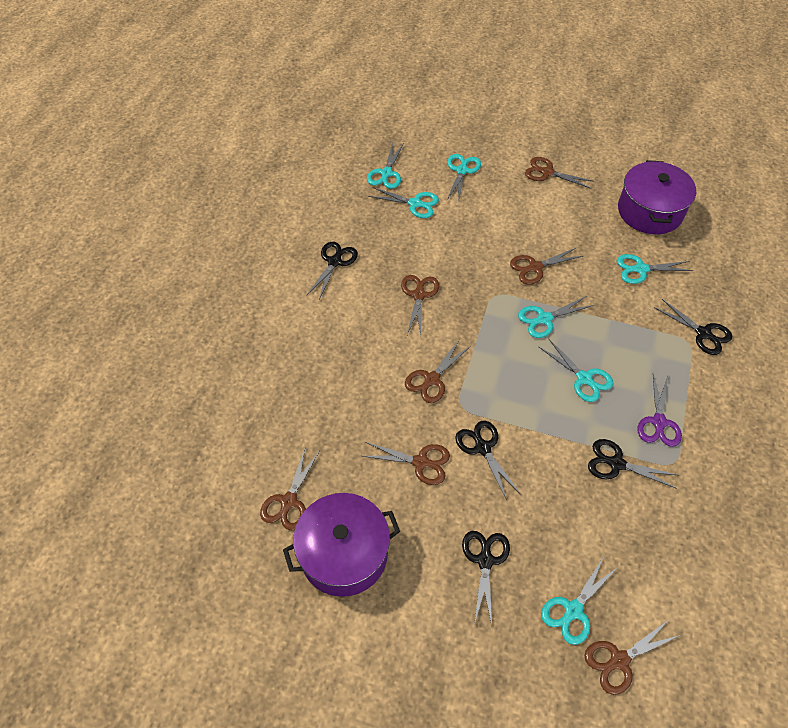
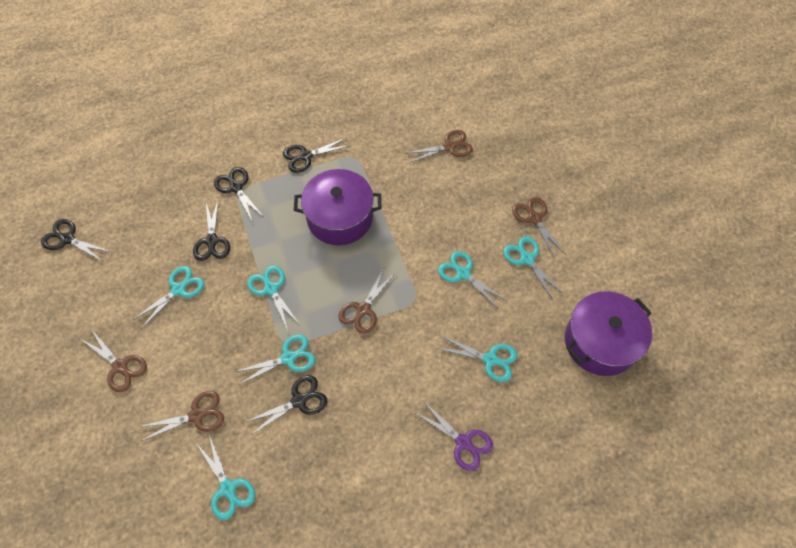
brown scissors: [260,449,320,531] [363,442,450,485] [401,275,439,335] [405,340,471,403] [510,247,583,285] [525,157,594,189] [584,621,681,695] = 7 -> [81,329,147,392] [139,391,224,441] [338,268,396,334] [405,130,473,163] [512,197,566,259] = 5

